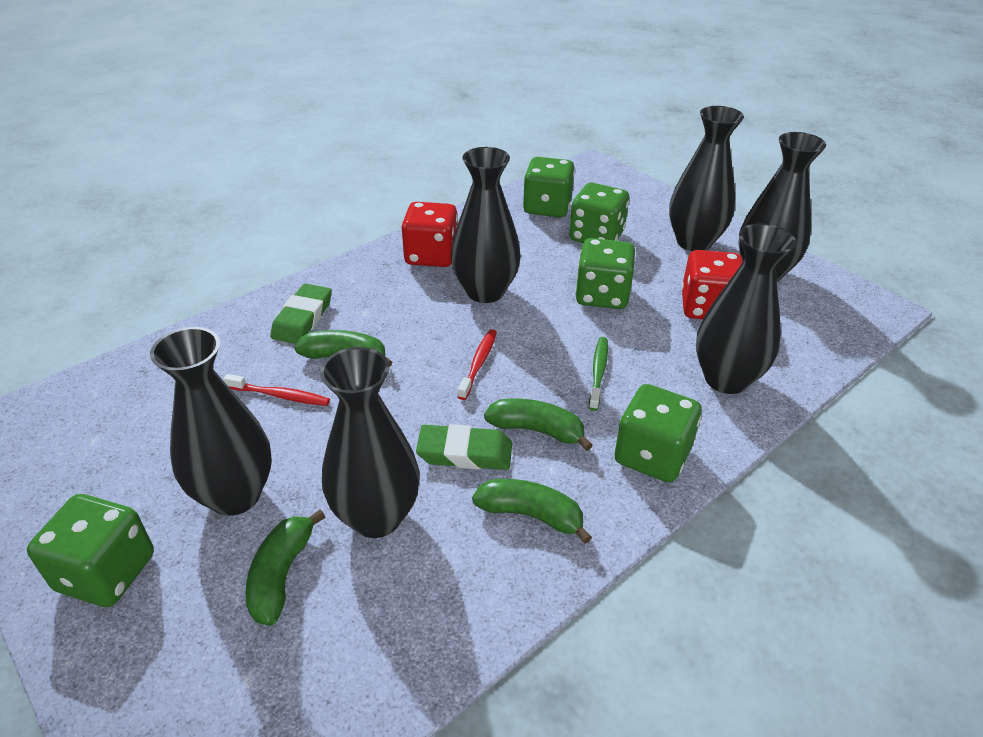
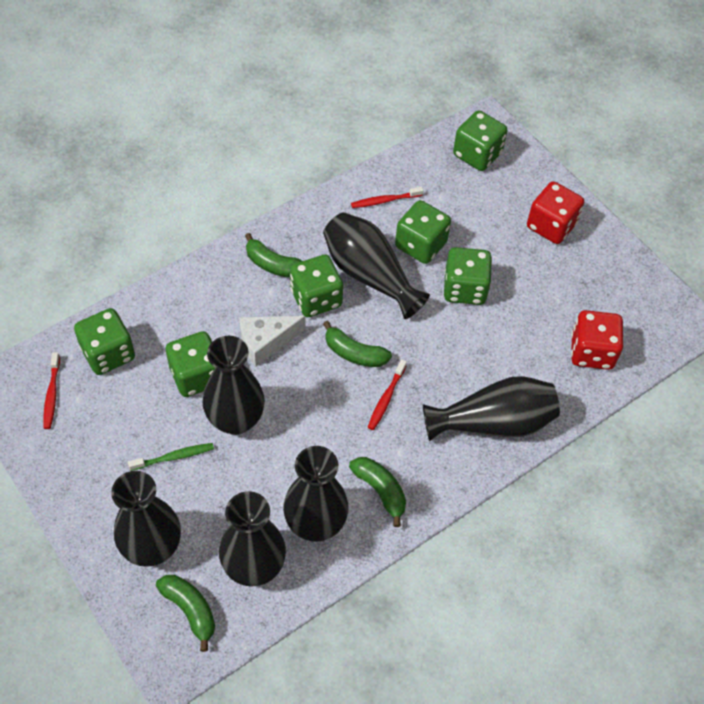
green dice: [27,494,154,607] [523,157,575,217] [569,183,629,243] [575,238,635,309] [614,384,702,483] = 5 -> [74,308,135,375] [166,331,215,397] [290,255,343,317] [395,200,451,264] [444,247,492,305] [453,110,507,171] = 6
green eraser: [270,284,332,344] [416,424,512,470] = 2 -> none = 0
red toothbrush: [223,374,330,406] [458,329,497,400] = 2 -> [43,352,60,429] [351,187,424,208] [368,359,407,430] = 3
white cheese: none = 0 -> [239,316,306,366] = 1

